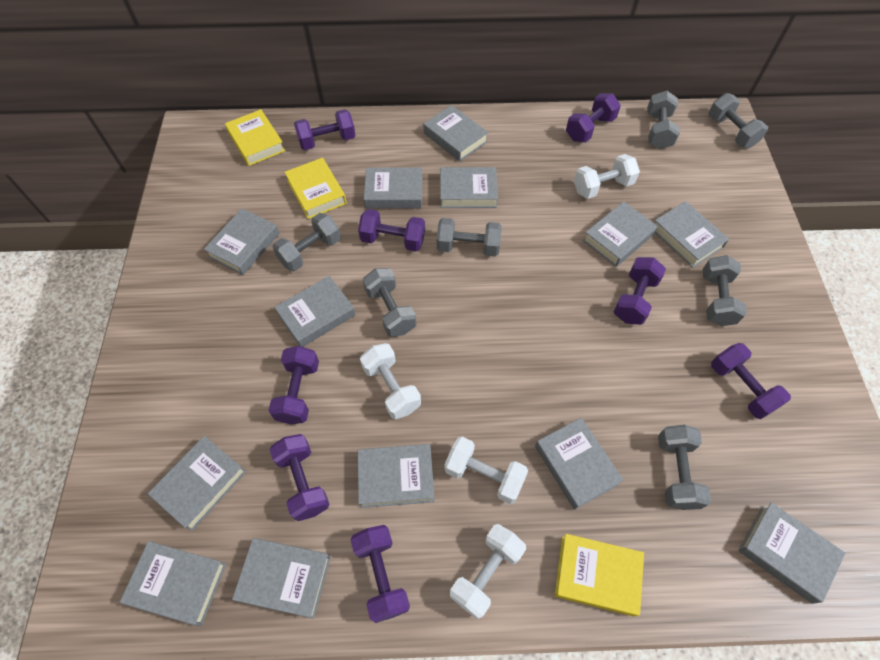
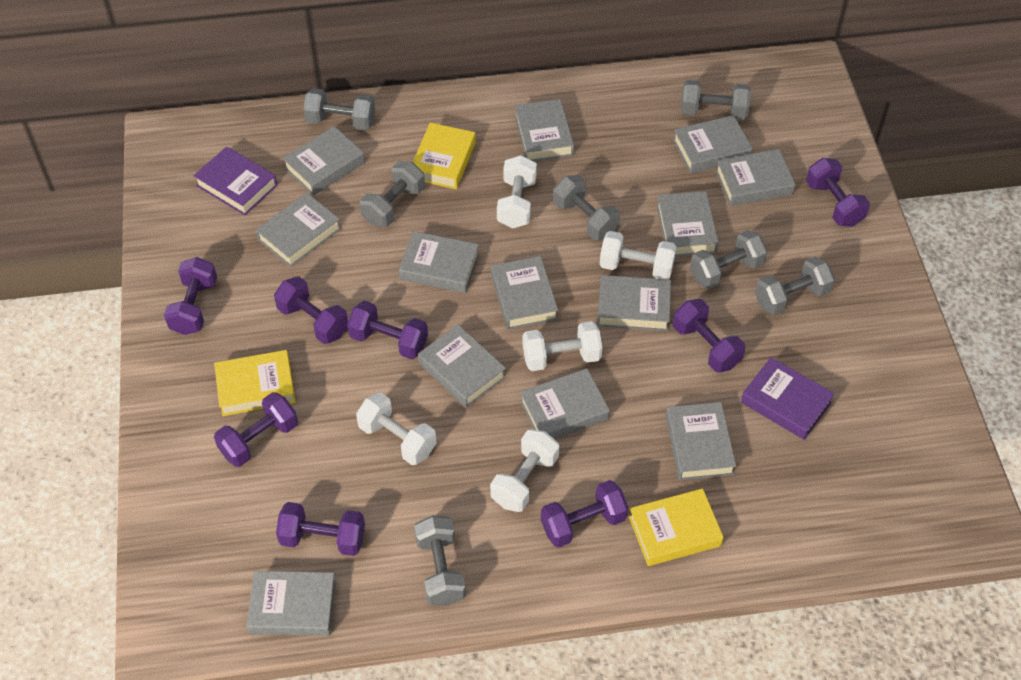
purple book: none = 0 -> [194,147,277,215] [741,357,835,440] = 2
white dumbbell: [360,343,421,419] [444,437,528,504] [450,524,526,619] [574,154,640,199] = 4 -> [356,393,436,465] [490,429,559,512] [497,155,537,228] [523,321,602,371] [599,231,677,280] = 5

